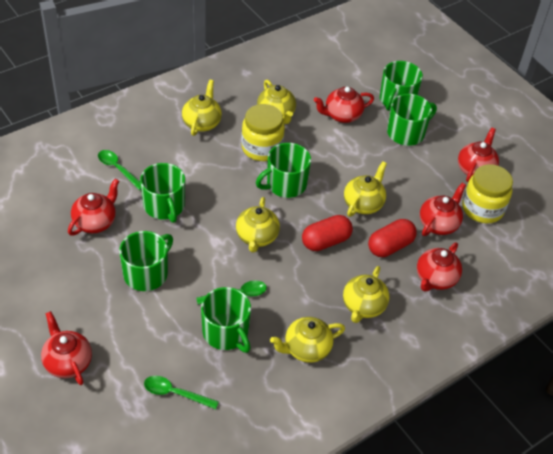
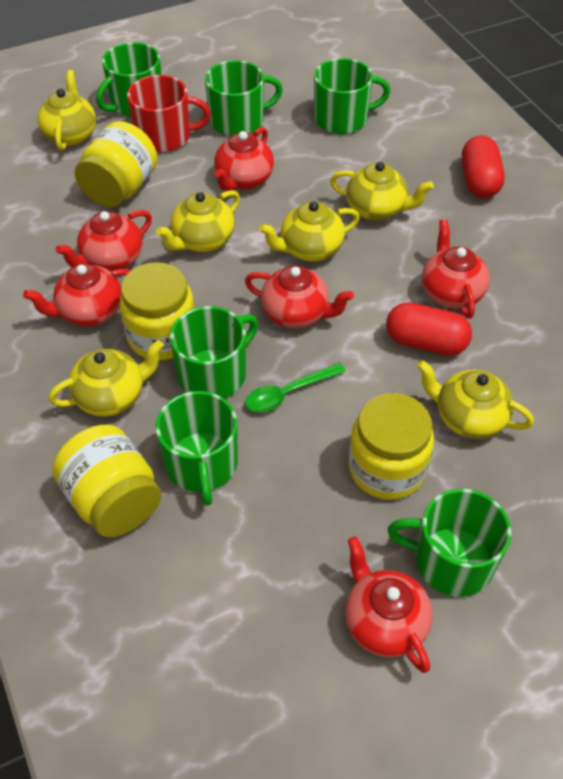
green spoon: [98,150,141,190] [144,376,219,409] [196,280,267,305] = 3 -> [245,363,346,413] = 1
red mug: none = 0 -> [127,75,211,152] = 1
yellow jar: [241,104,285,161] [462,164,513,223] = 2 -> [52,424,161,538] [75,121,158,207] [119,262,195,360] [348,393,434,500] = 4

